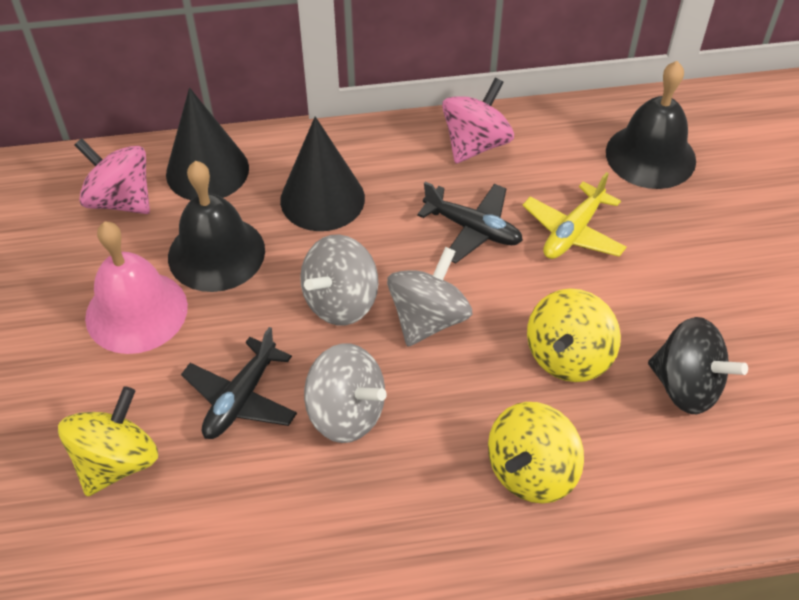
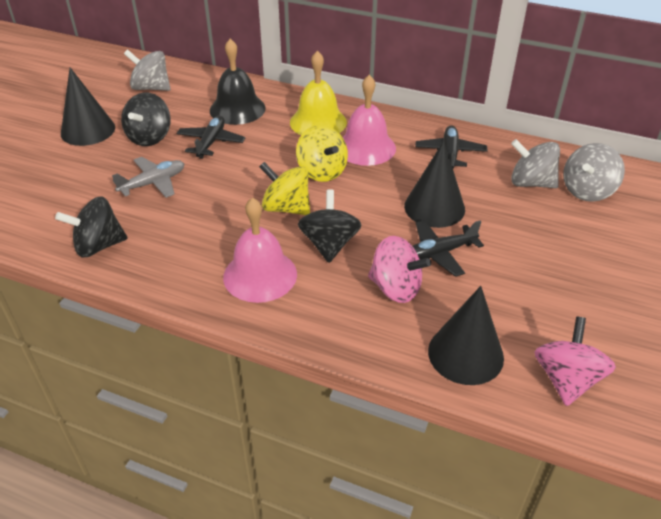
black bell: [168,161,265,292] [606,61,696,189] = 2 -> [210,39,266,125] = 1
black cone: [166,88,249,200] [280,116,365,231] = 2 -> [61,67,115,146] [404,141,465,228] [428,286,504,385] = 3
black plane: [181,327,297,439] [417,182,523,263] = 2 -> [176,116,245,159] [413,220,484,277] [416,125,488,169] = 3
black spinning top: [648,317,748,414] = 1 -> [55,196,128,257] [121,93,171,146] [298,189,362,263] = 3
grey plane: none = 0 -> [112,157,184,198] = 1
pink bell: [85,222,188,354] = 1 -> [223,197,297,303] [343,75,396,166] = 2
yellow bell: none = 0 -> [290,51,347,135] = 1
yellow plane: [522,172,627,259] = 1 -> none = 0
yellow spinning top: [58,386,158,496] [488,402,584,504] [527,288,621,382] = 3 -> [259,162,310,215] [296,125,348,182] = 2

